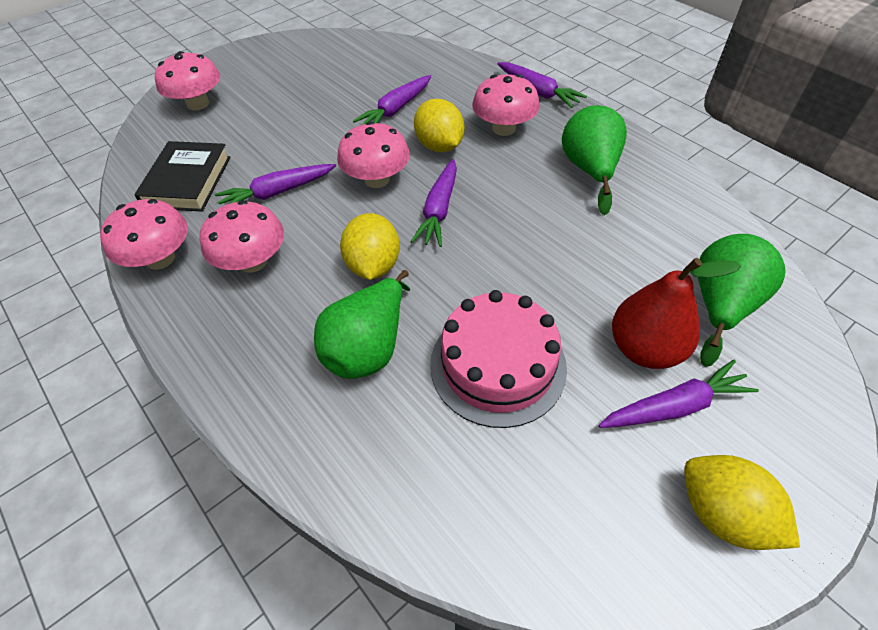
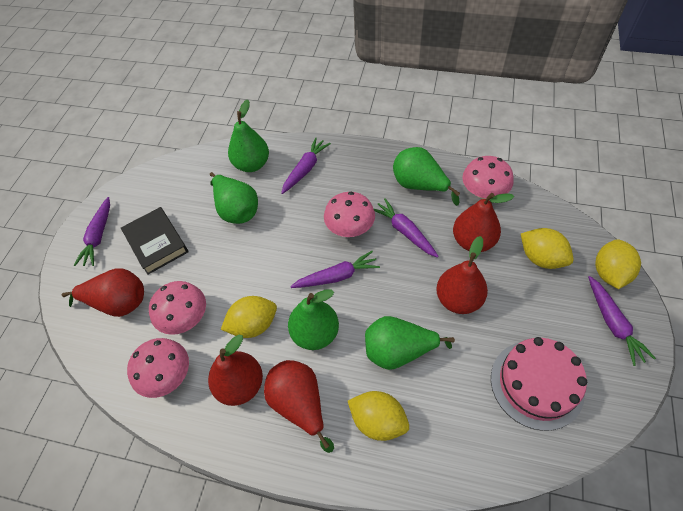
green pear: [314,270,410,379] [562,105,627,215] [698,234,786,367] = 3 -> [210,172,258,224] [228,100,269,172] [288,290,339,350] [365,316,455,370] [393,147,460,206] = 5
pink mushroom: [100,199,188,270] [155,51,220,110] [200,200,284,273] [337,121,410,188] [472,74,540,136] = 5 -> [127,338,189,398] [149,281,206,335] [324,192,375,237] [462,156,514,199] = 4
red pear: [612,258,741,369] = 1 -> [62,268,144,317] [208,335,263,406] [264,360,334,453] [436,236,488,314] [453,193,514,252] = 5
yellow lemon: [340,213,400,280] [414,99,465,152] [684,455,800,550] = 3 -> [221,296,277,338] [348,391,409,441] [521,228,574,269] [595,239,641,289] = 4

